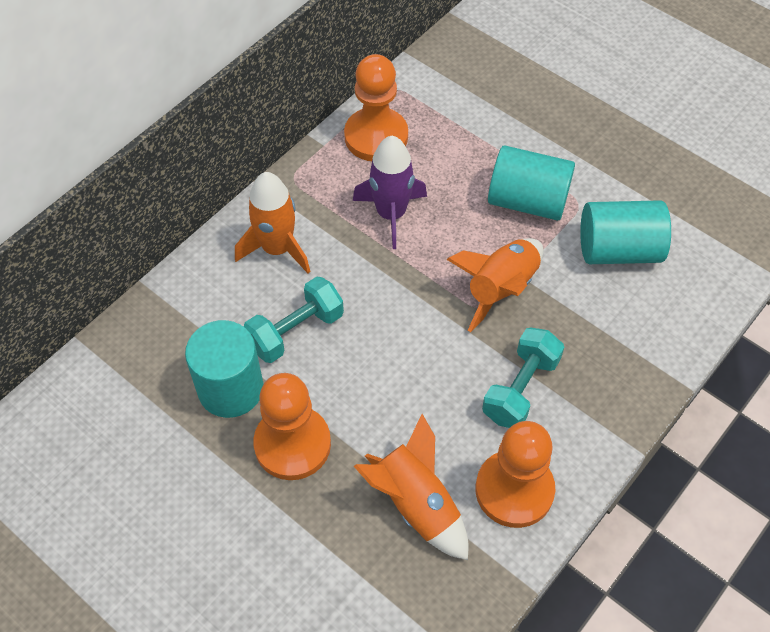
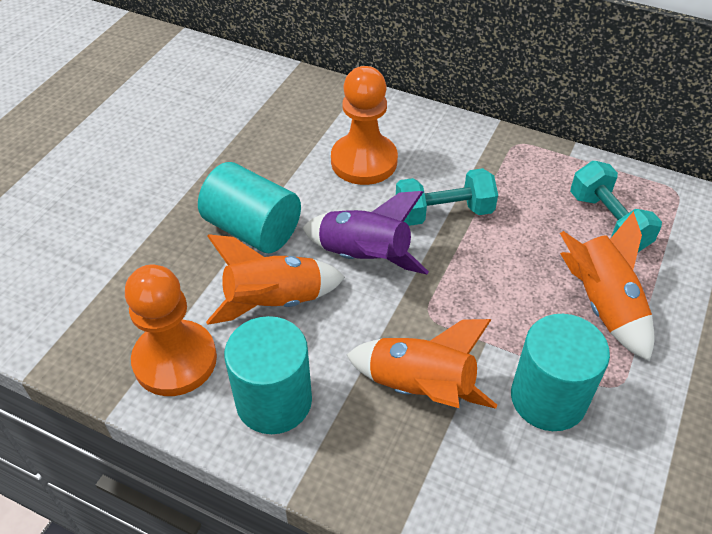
orange pawn: [253,373,331,480] [344,54,408,161] [475,421,555,528] = 3 -> [125,265,217,396] [331,66,398,185] = 2

